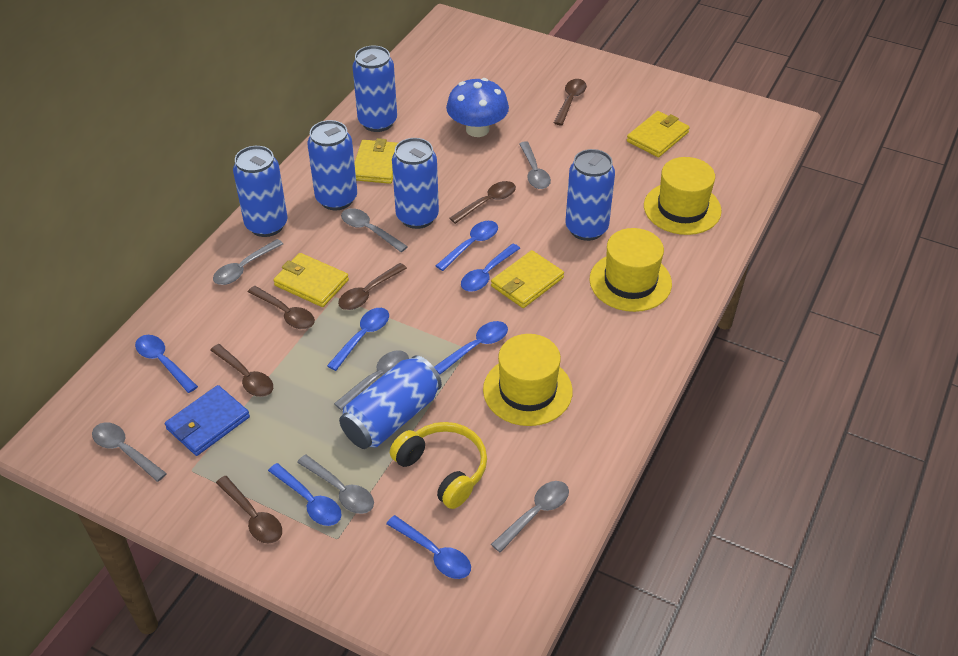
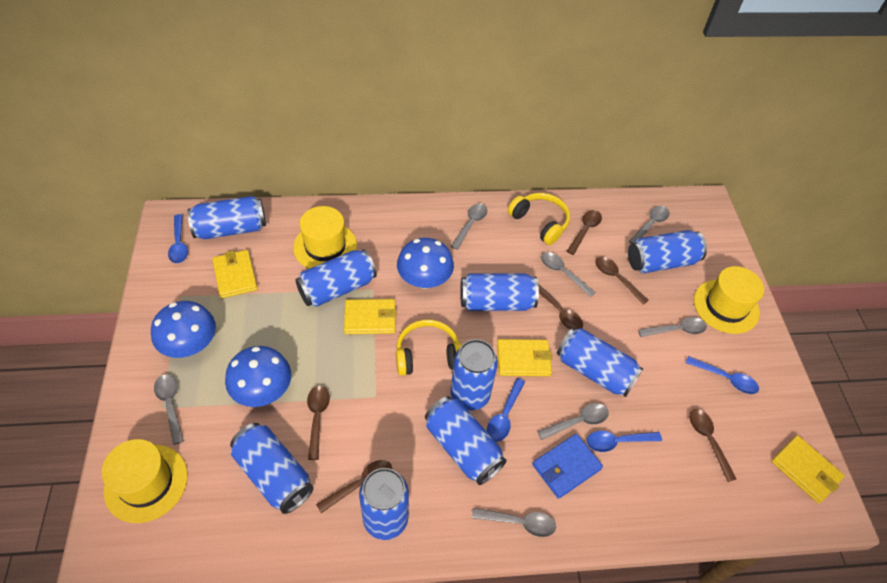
blue can: [233,146,288,237] [307,120,357,210] [339,355,442,449] [353,46,397,132] [392,138,439,229] [566,149,615,241] = 6 -> [187,196,266,239] [230,423,314,514] [295,249,377,307] [359,468,409,540] [425,396,507,485] [451,339,498,410] [460,273,539,311] [557,328,643,397] [628,230,707,273] = 9
blue mushroom: [446,78,509,137] = 1 -> [151,301,216,358] [225,346,291,407] [397,238,454,289] = 3
blue spoon: [135,335,198,393] [268,463,341,526] [327,308,389,371] [386,515,471,579] [434,321,508,374] [436,221,498,271] [461,244,521,292] = 7 -> [168,214,188,263] [487,378,525,442] [587,431,662,452] [686,356,759,394] = 4
yellow headphones: [390,422,487,509] = 1 -> [396,320,462,376] [508,193,570,245] = 2

